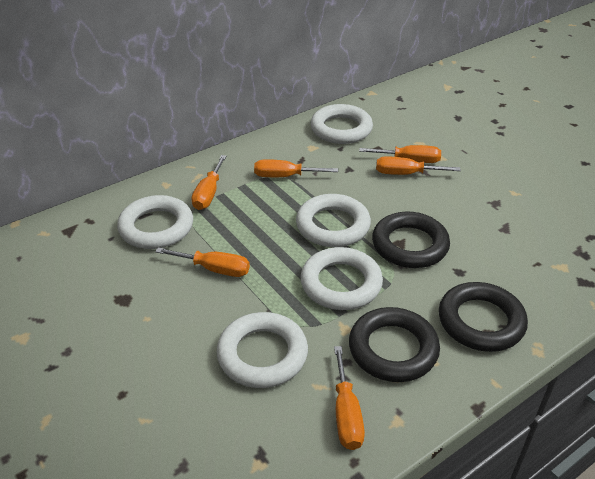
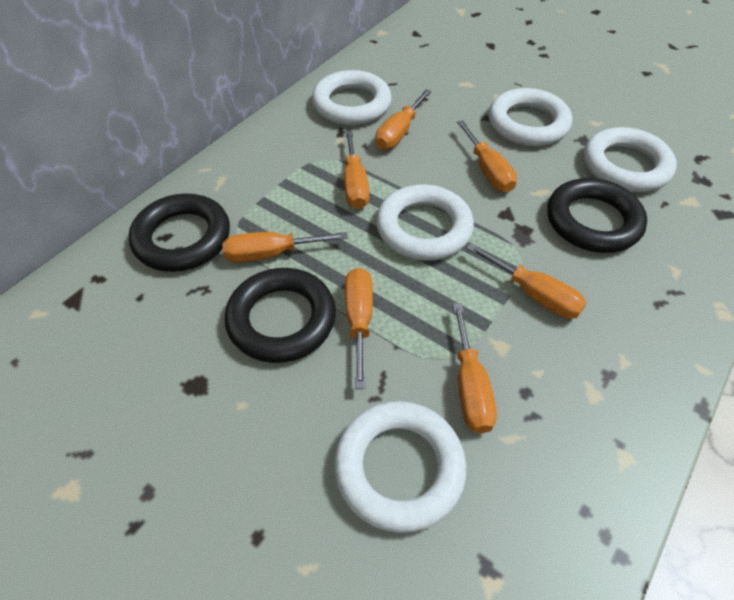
orange screwdriver: [155,248,250,277] [191,155,226,210] [254,159,338,177] [334,346,365,450] [359,145,441,163] [376,156,461,175] = 6 -> [222,232,348,262] [344,131,369,209] [345,268,373,389] [375,89,432,150] [453,303,497,434] [457,120,517,192] [466,243,586,319] = 7

